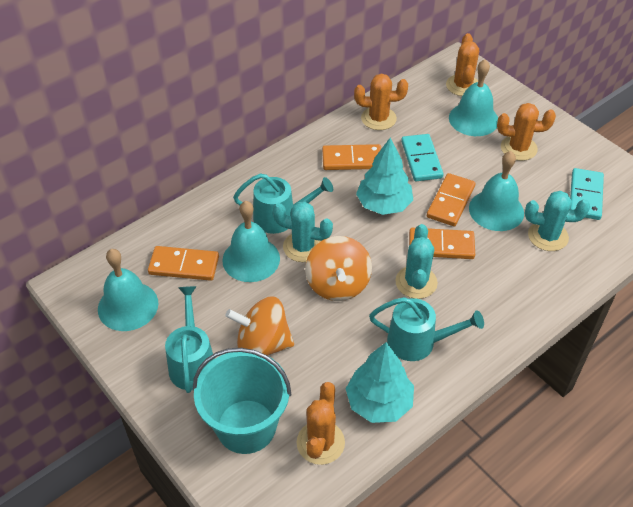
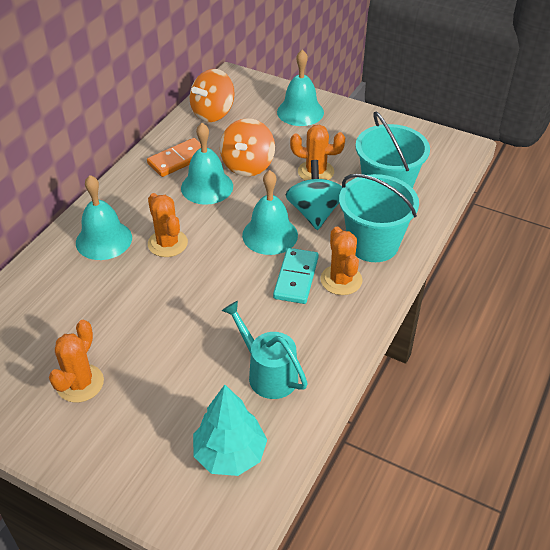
orange domino: [148,246,219,281] [322,144,381,170] [409,228,475,259] [427,173,476,227] = 4 -> [147,138,201,177] = 1
turquoise bucket: [193,348,291,454] = 1 -> [339,174,419,262] [355,111,430,188] = 2
turquoise cactus: [273,202,333,262] [395,224,438,299] [525,191,590,251] = 3 -> none = 0
turquoise domino: [401,134,444,181] [570,168,604,220] = 2 -> [273,248,319,304] = 1
turquoise spinning top: none = 0 -> [285,160,342,230] = 1
turquoise tree: [346,342,414,423] [356,138,413,215] = 2 -> [193,385,267,476] = 1
turquoise watering can: [165,286,215,393] [233,173,333,234] [369,297,484,361] = 3 -> [222,301,308,399] = 1

